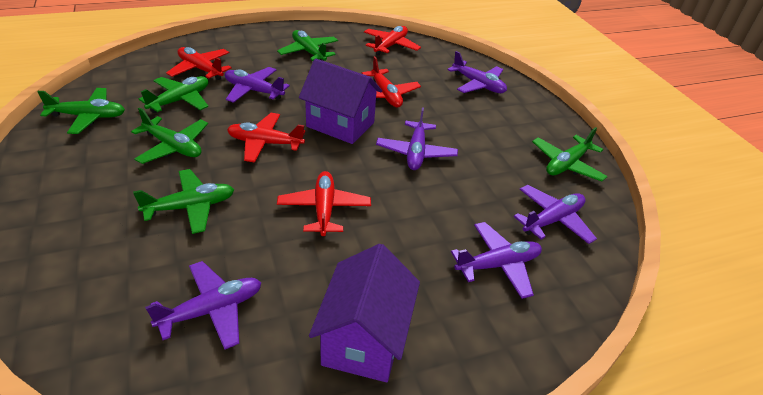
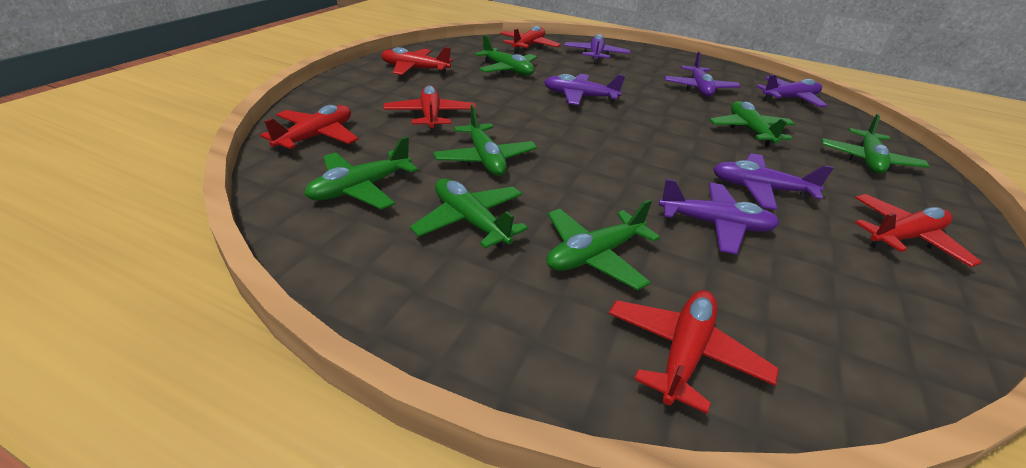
green plane: [37,88,125,134] [131,107,208,164] [133,169,234,234] [139,76,208,113] [277,30,338,61] [532,127,608,182] = 6 -> [304,137,418,210] [410,178,528,249] [433,105,537,176] [475,35,537,75] [547,199,660,290] [709,101,795,148] [822,114,930,174] = 7
purple house: [299,59,382,144] [309,244,420,382] = 2 -> none = 0
red plane: [166,47,232,80] [227,113,306,162] [277,171,371,237] [362,56,421,107] [364,26,421,56] = 5 -> [260,105,359,153] [381,47,453,75] [383,85,477,133] [500,26,561,53] [609,290,779,414] [855,194,982,267] = 6

